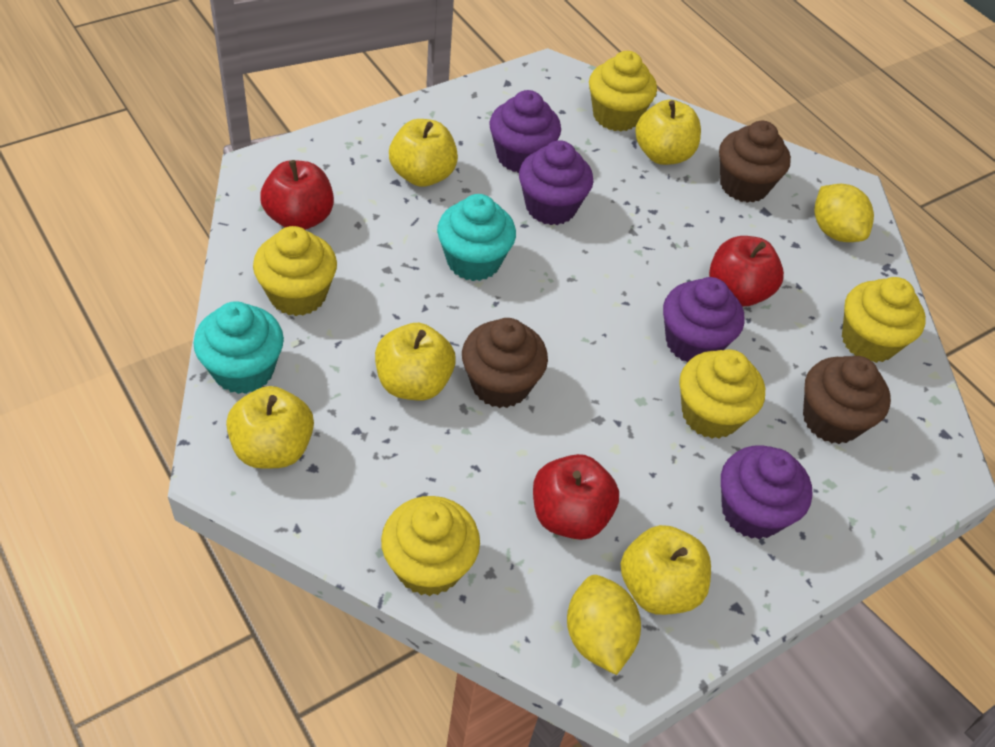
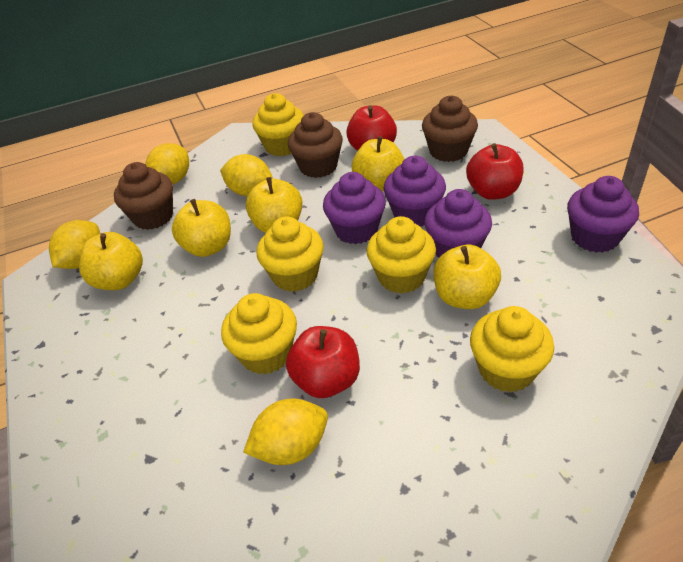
turquoise cupcake: [193,301,284,394] [437,194,516,281] = 2 -> none = 0
yellow lemon: [567,575,641,675] [814,184,874,242] = 2 -> [49,220,100,269] [145,143,189,184] [220,154,273,196] [243,399,328,465] = 4

